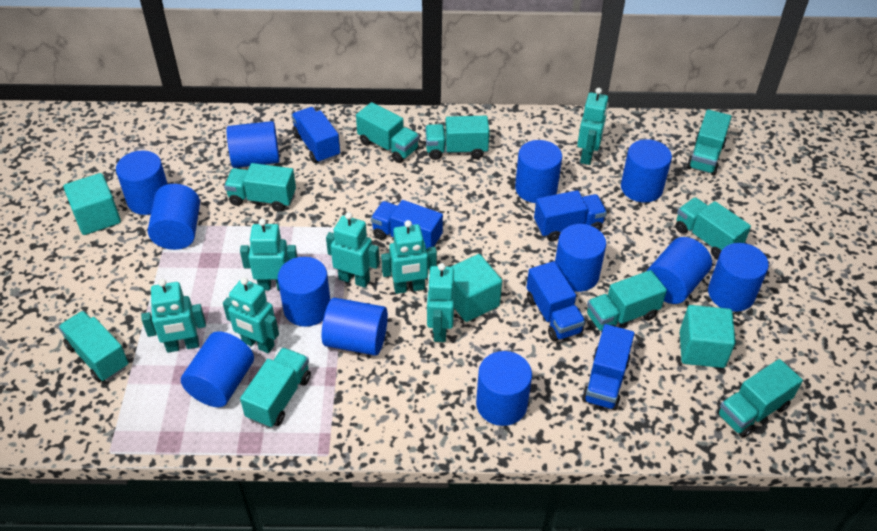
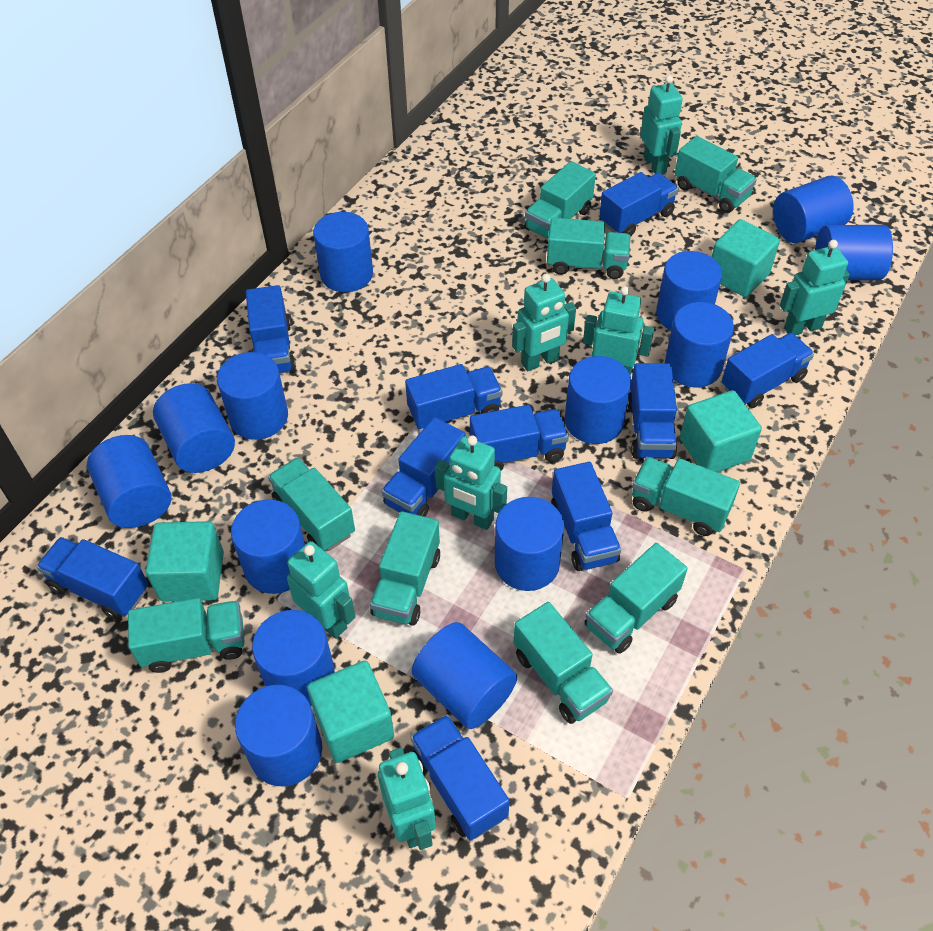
blue cylinder: [116,150,167,215] [148,184,200,250] [181,331,254,407] [227,121,279,168] [278,257,330,327] [322,298,388,356] [476,351,532,426] [515,140,562,203] [555,224,606,292] [621,139,672,203] [647,237,712,304] [708,243,769,312] = 12 -> [87,435,172,528] [153,383,235,473] [217,352,288,440] [231,499,305,594] [235,685,322,786] [252,610,335,706] [313,212,373,292] [412,622,517,729] [495,497,564,591] [565,356,631,444] [656,251,722,330] [665,302,734,387] [773,176,853,243] [815,225,893,280] = 14
blue truck: [291,107,340,163] [371,200,443,249] [526,261,586,342] [534,190,607,241] [582,324,635,410] = 5 -> [36,537,148,620] [246,285,296,373] [381,417,465,517] [405,364,502,429] [411,714,510,841] [470,405,569,471] [551,462,621,571] [599,172,679,236] [627,363,677,459] [722,333,814,408] = 10
turquoise cube: [63,173,121,235] [451,254,502,322] [680,305,736,368] = 3 -> [146,521,224,602] [307,660,394,763] [680,390,762,472] [711,219,780,297] = 4

